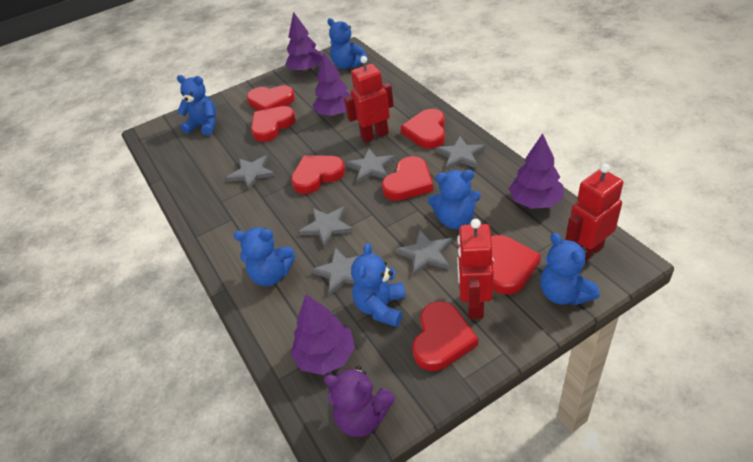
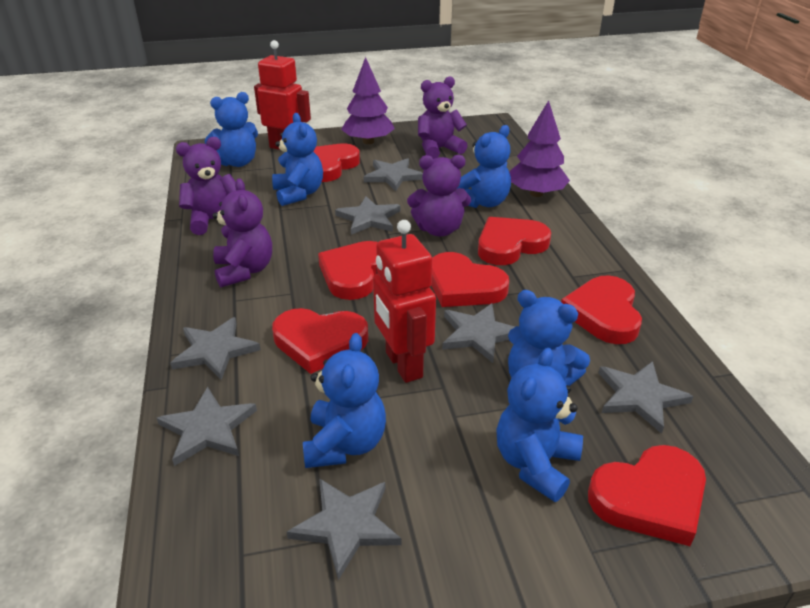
grey star: [226,155,275,190] [299,206,353,248] [311,247,358,296] [346,149,395,184] [395,229,452,276] [436,136,486,170] = 6 -> [157,387,257,466] [170,317,261,380] [287,478,401,580] [335,196,401,235] [364,158,423,191] [442,303,515,363] [599,361,694,434] = 7
purple teddy bear: [324,366,395,437] = 1 -> [176,137,236,235] [212,178,272,288] [407,155,471,236] [418,76,468,159] = 4
purple tree: [285,12,323,72] [291,294,355,375] [312,53,351,116] [509,133,564,209] = 4 -> [341,57,395,144] [510,100,570,197] = 2
red robot: [344,56,394,142] [457,219,494,319] [565,163,623,261] = 3 -> [254,40,311,150] [373,220,436,383] = 2

